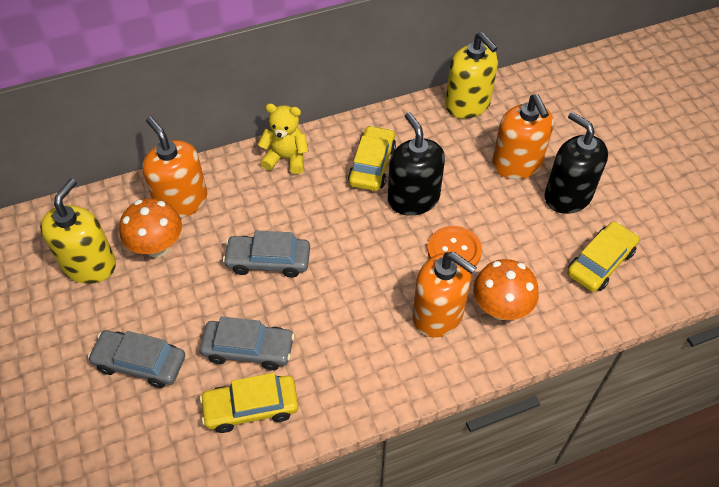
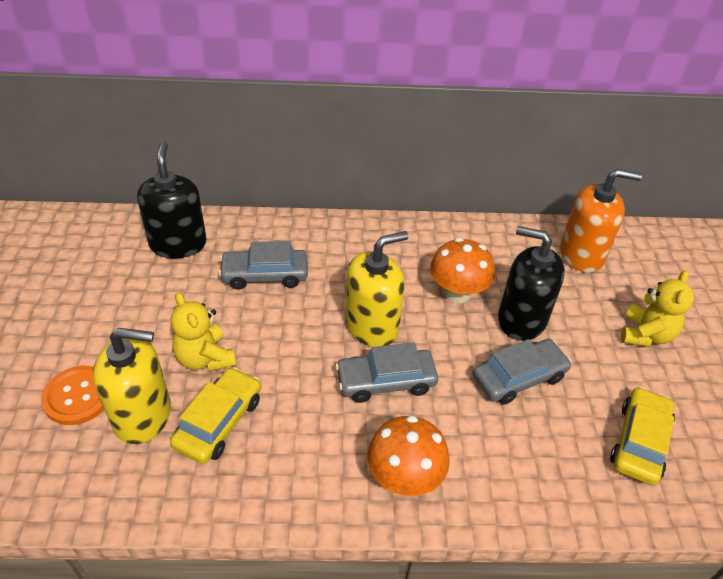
orange soap dispenser: [142,117,207,218] [412,252,477,337] [492,94,554,179] = 3 -> [560,169,642,273] = 1
yellow car: [200,373,299,433] [348,125,396,191] [567,221,639,292] = 3 -> [170,367,261,464] [610,387,675,485] = 2
yellow teddy bear: [258,103,308,174] = 1 -> [170,292,236,372] [621,270,694,347] = 2

